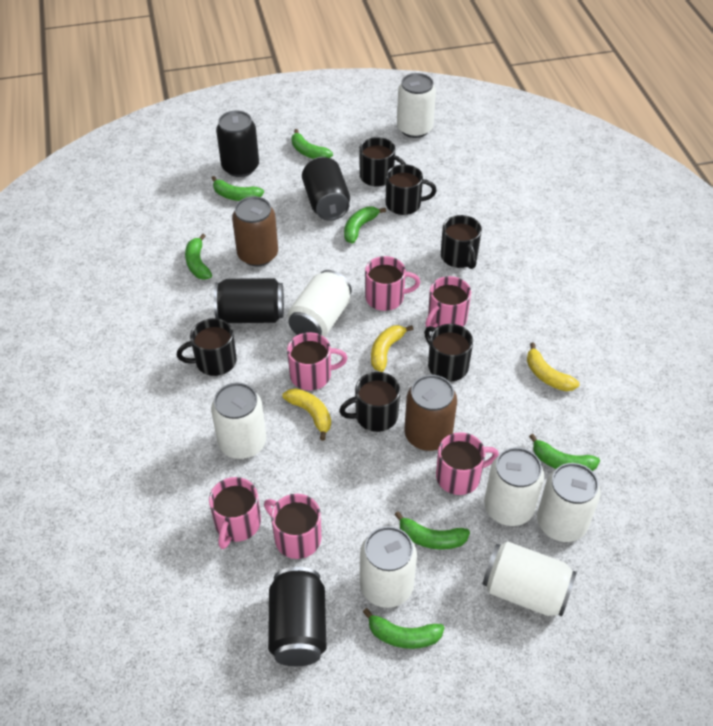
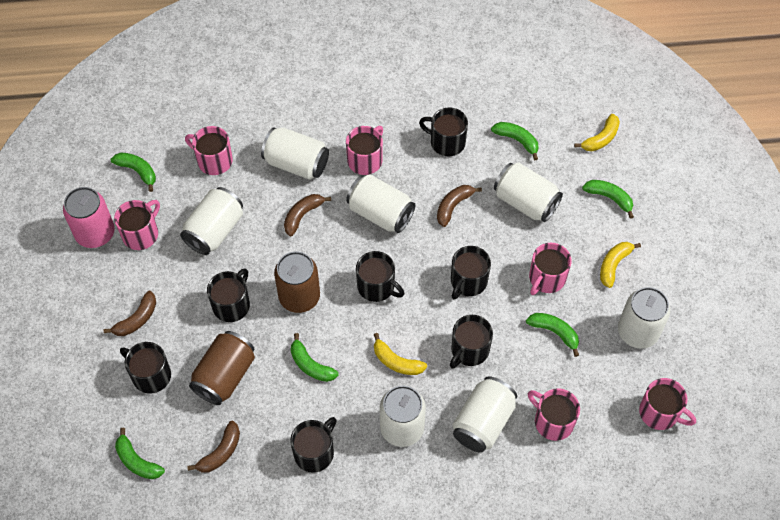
black can: [214,278,284,323] [216,111,259,177] [268,567,326,666] [302,157,350,221] = 4 -> none = 0
black mug: [177,318,237,376] [339,372,400,432] [359,137,406,187] [386,164,436,215] [424,324,473,382] [441,215,482,269] = 6 -> [120,342,171,394] [207,268,250,322] [290,417,337,473] [356,251,404,302] [419,107,468,156] [450,315,493,369] [451,246,491,299] = 7
brown banana: none = 0 -> [104,291,156,336] [187,421,240,472] [284,194,331,236] [437,185,482,227] = 4
green banana: [185,234,212,280] [211,176,264,201] [291,129,333,159] [344,207,386,244] [363,608,445,649] [394,511,470,549] [529,434,600,471] = 7 -> [110,153,156,192] [115,428,165,479] [291,333,339,382] [491,122,539,160] [526,313,579,357] [582,180,634,219] = 6
pink can: none = 0 -> [63,187,115,248] = 1

